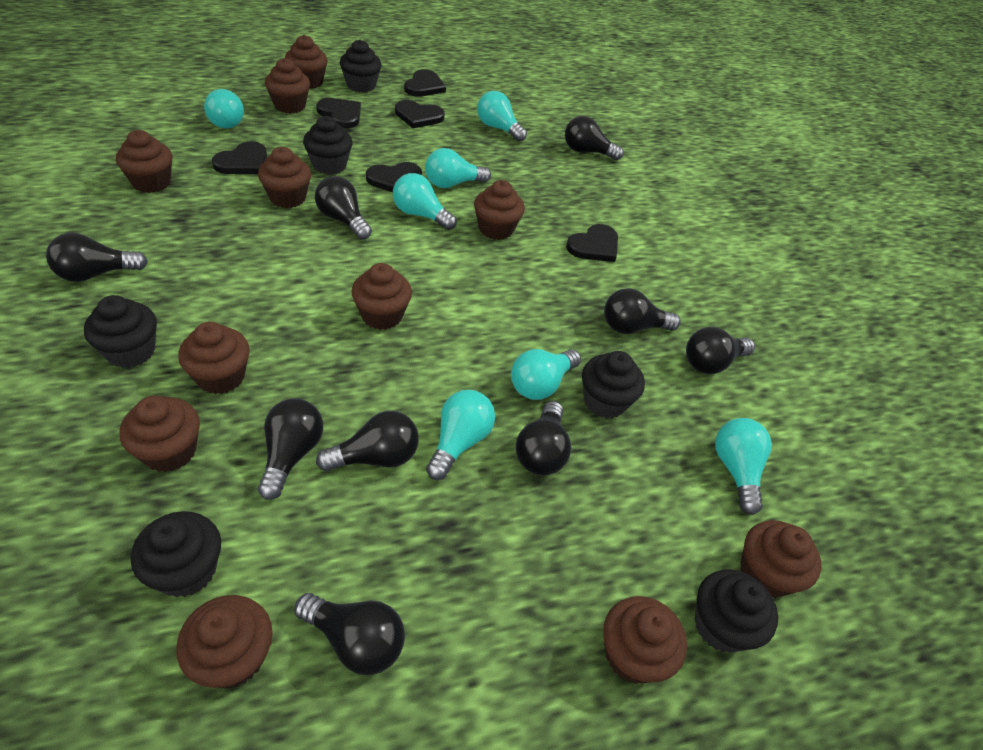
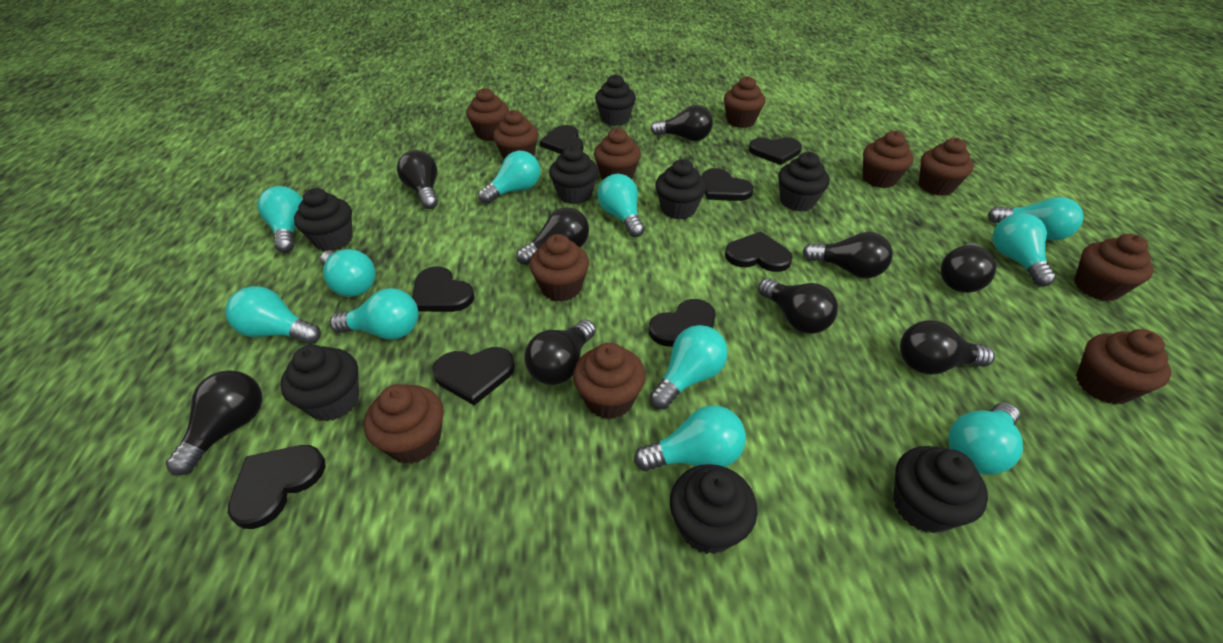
black cupcake: [84,295,157,368] [131,511,221,597] [303,116,353,175] [340,40,382,93] [582,351,645,418] [695,569,778,653] = 6 -> [280,345,359,421] [294,188,353,251] [549,145,599,204] [595,74,636,126] [655,159,706,219] [670,464,757,554] [778,152,830,211] [893,446,988,533] = 8
black heart: [212,141,267,174] [316,98,361,128] [366,162,422,192] [395,100,445,128] [404,69,446,97] [566,224,618,262] = 6 -> [228,445,326,529] [413,266,474,312] [432,347,515,405] [540,125,583,154] [649,299,716,347] [702,168,753,201] [725,231,793,272] [749,137,802,165] = 8
turquoise light bulb: [204,89,244,129] [393,173,457,230] [425,148,491,188] [426,390,495,480] [477,91,527,142] [511,349,581,400] [715,418,772,515] = 7 -> [226,286,321,344] [257,186,303,252] [320,249,375,297] [329,288,419,340] [478,151,540,204] [597,174,645,237] [634,405,746,471] [649,325,728,409] [948,402,1023,475] [988,197,1084,240] [993,213,1056,286] = 11

